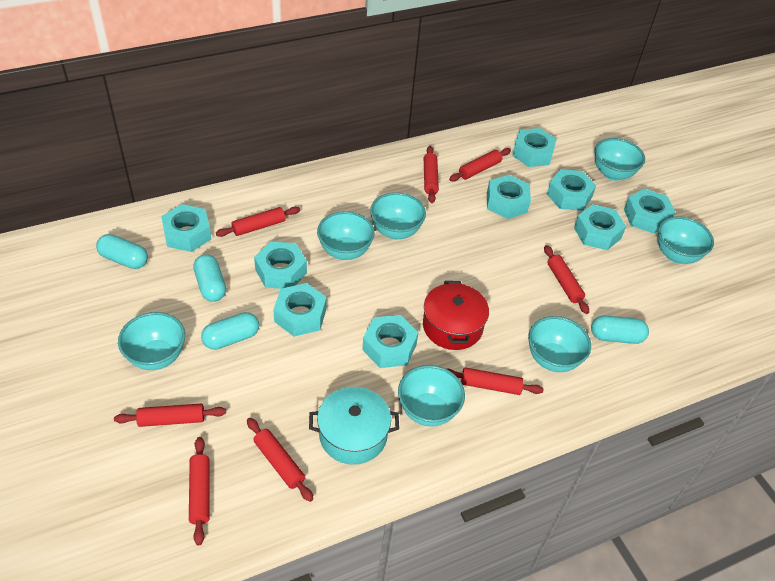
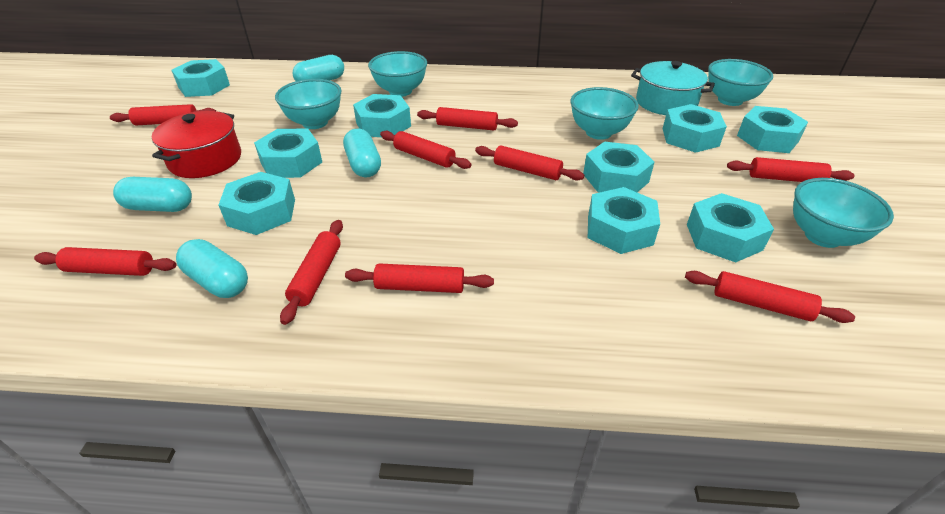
red rolling pin: [114,404,226,427] [189,437,210,545] [216,207,300,237] [247,418,313,502] [424,146,439,203] [447,367,544,395] [449,148,511,181] [544,245,589,314] = 8 -> [34,247,177,276] [110,104,216,125] [280,220,343,325] [345,263,494,293] [380,131,471,169] [417,107,518,130] [475,146,584,180] [685,271,855,323] [727,157,854,182] = 9
turquoise bowl: [118,312,185,370] [317,211,375,260] [370,192,426,239] [398,365,465,427] [528,316,591,372] [594,138,645,181] [658,216,714,264] = 7 -> [275,79,342,129] [368,51,427,97] [570,87,639,140] [708,59,773,106] [793,178,894,248] = 5

